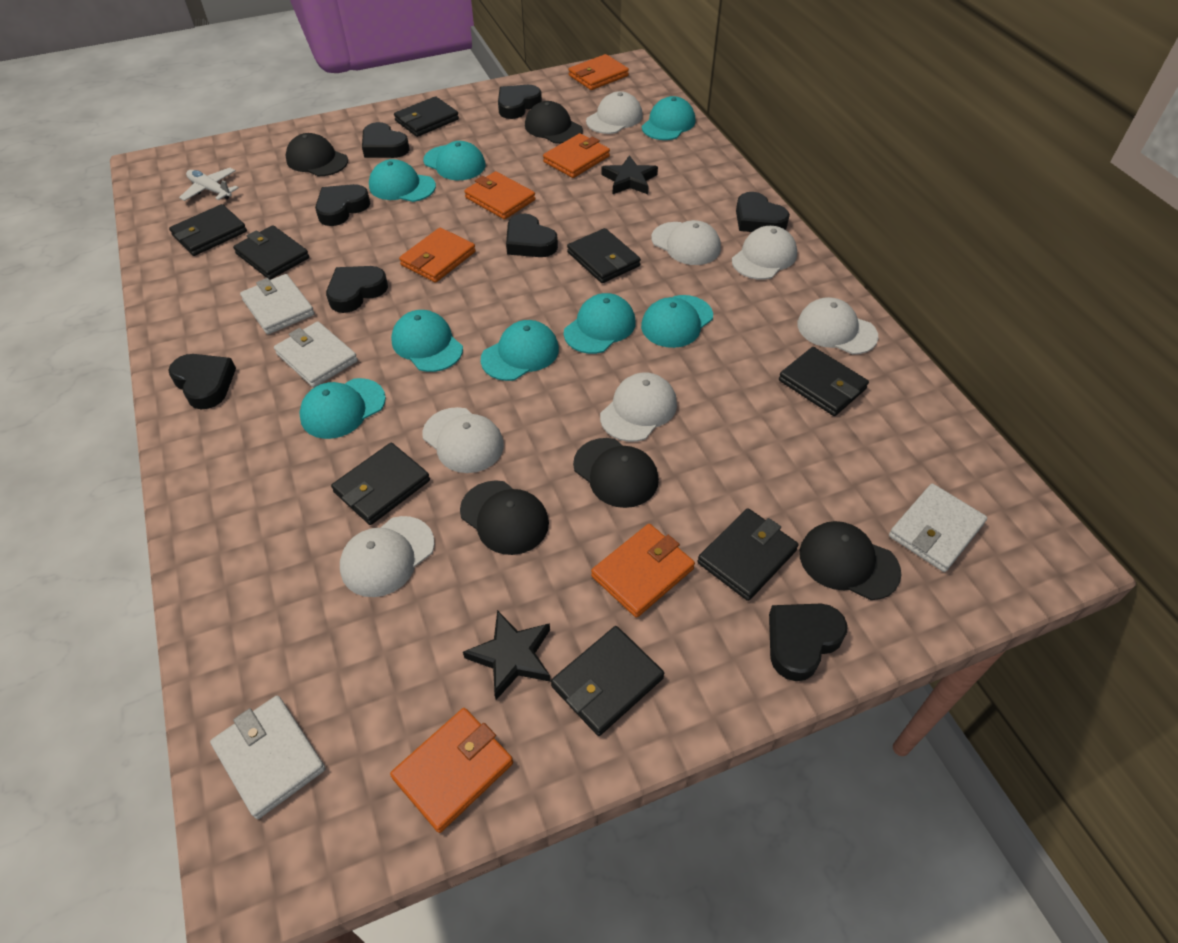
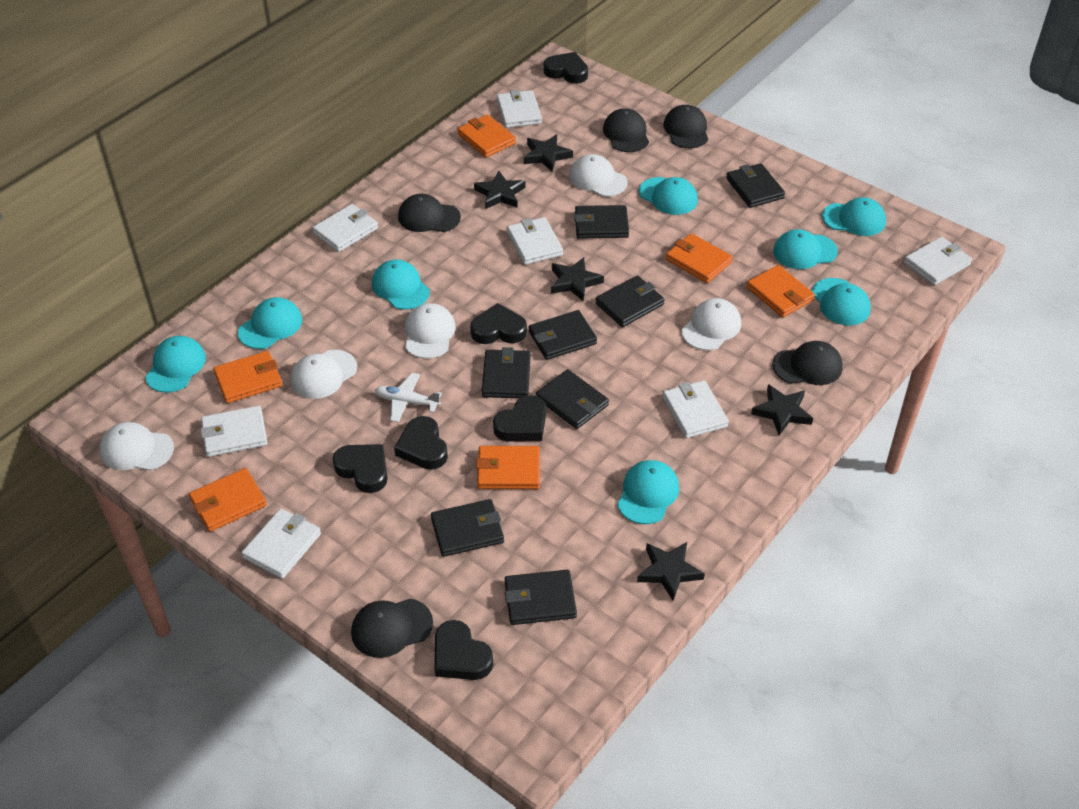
black heart: [168,354,236,409] [315,184,370,226] [326,266,388,313] [362,122,410,158] [498,85,542,119] [506,214,558,257] [736,192,790,232] [769,604,847,681] = 8 -> [332,444,388,493] [394,416,448,470] [435,620,493,680] [470,303,527,344] [493,395,546,442] [543,52,588,84] = 6
black star: [463,610,551,700] [601,155,658,194] = 2 -> [474,171,526,209] [524,134,573,172] [551,257,604,301] [637,542,705,601] [751,384,813,435] = 5
white cap: [340,516,435,597] [422,407,504,473] [586,91,643,134] [600,372,677,442] [651,220,721,265] [732,226,797,280] [797,297,878,354] = 7 -> [99,422,174,471] [291,350,357,399] [405,303,456,359] [570,154,628,197] [682,298,741,350] = 5
white wallet: [210,696,326,819] [240,274,315,334] [274,322,358,388] [889,484,987,572] = 4 -> [200,406,267,457] [241,509,321,579] [312,204,378,252] [497,90,542,128] [507,217,563,265] [663,380,729,438] [904,236,972,285] = 7

